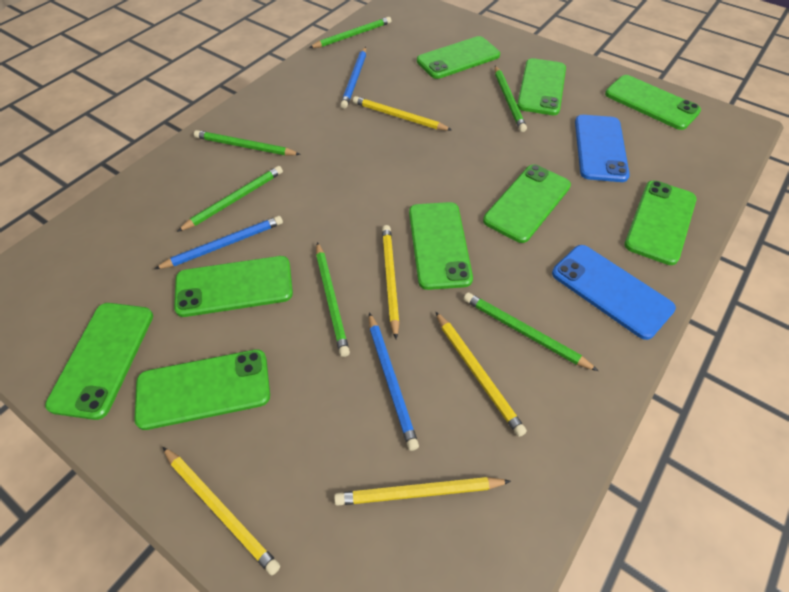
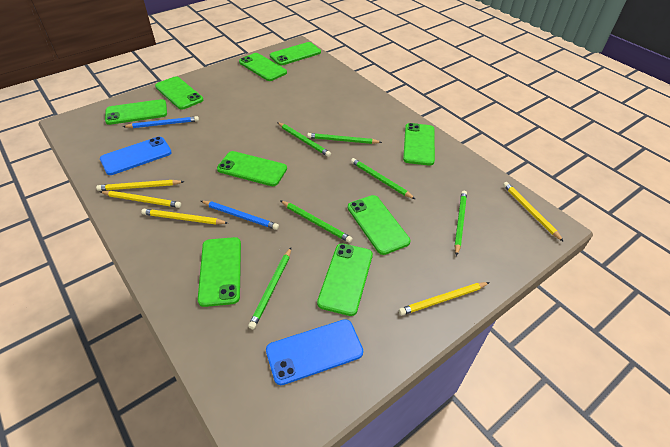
blue pencil: [155,216,283,269] [340,47,366,109] [369,313,419,451] = 3 -> [123,116,199,128] [201,201,279,230] = 2

